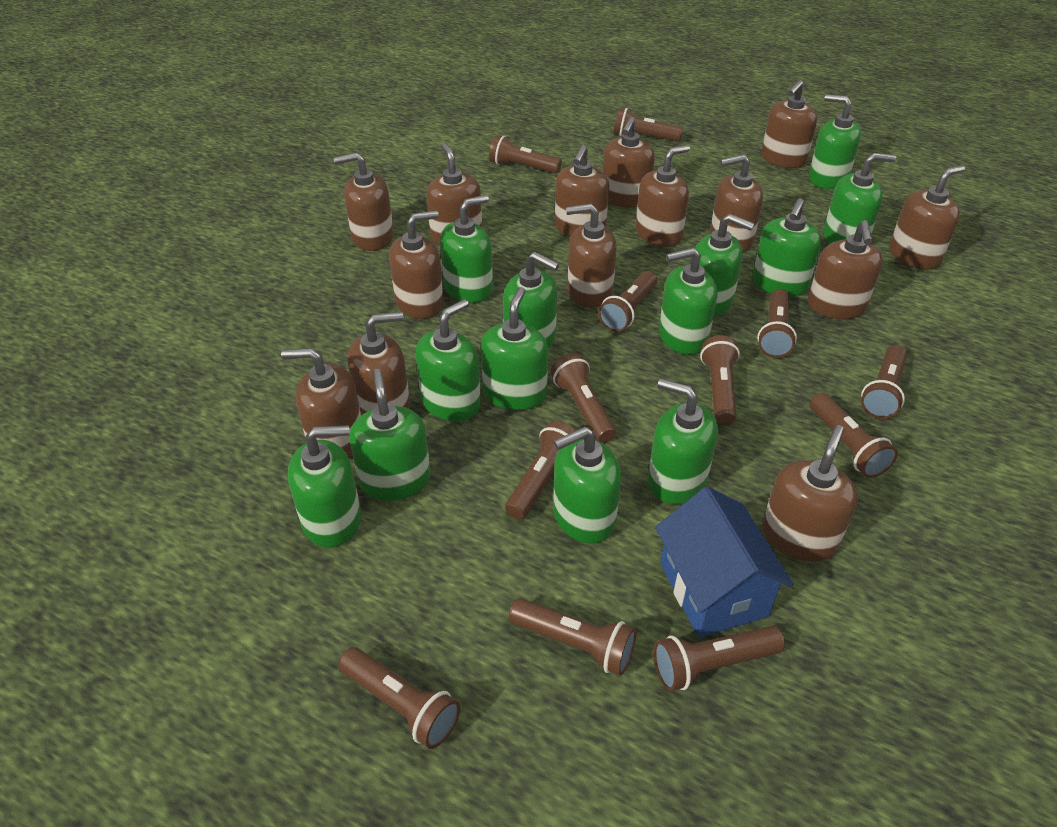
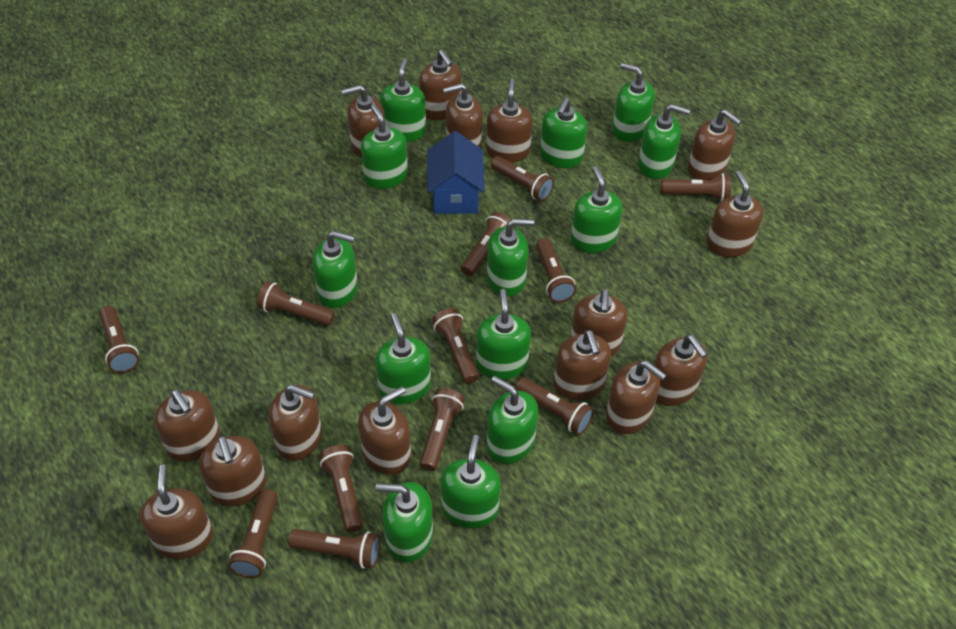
brown soap dispenser: [281,348,361,458] [333,152,394,251] [348,312,410,415] [389,210,444,319] [426,142,482,245] [555,145,609,236] [566,204,617,307] [602,117,655,208] [635,145,690,247] [710,154,763,252] [761,80,817,168] [762,425,858,562] [808,220,883,319] [890,165,965,269] = 14 -> [140,465,213,559] [154,389,220,462] [199,436,267,506] [269,384,322,461] [341,85,385,158] [358,386,411,475] [419,50,461,120] [443,83,483,148] [486,79,533,163] [553,330,611,400] [570,289,627,356] [606,360,666,434] [654,335,707,406] [688,109,742,180] [706,171,763,257] = 15

